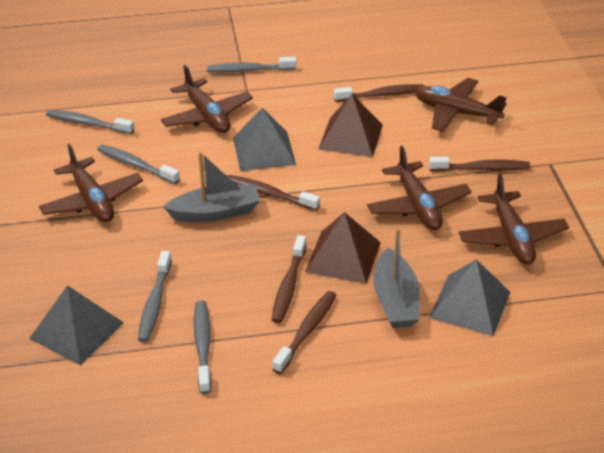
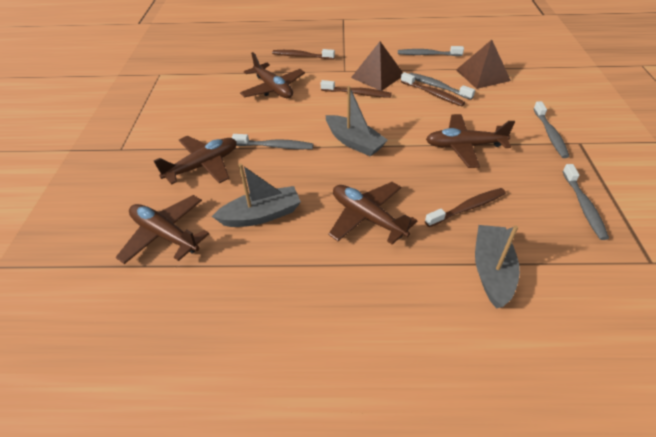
brown toothbrush: [227,175,320,211] [272,235,307,323] [272,291,336,374] [334,84,424,102] [429,157,530,172] = 5 -> [272,49,335,60] [321,80,392,98] [401,72,465,106] [425,188,506,227] = 4
grey boat: [163,152,260,222] [374,228,420,328] = 2 -> [212,163,301,227] [325,86,388,157] [475,225,520,309] = 3
grey pyramid: [29,285,124,365] [233,108,296,171] [429,259,510,336] = 3 -> none = 0

